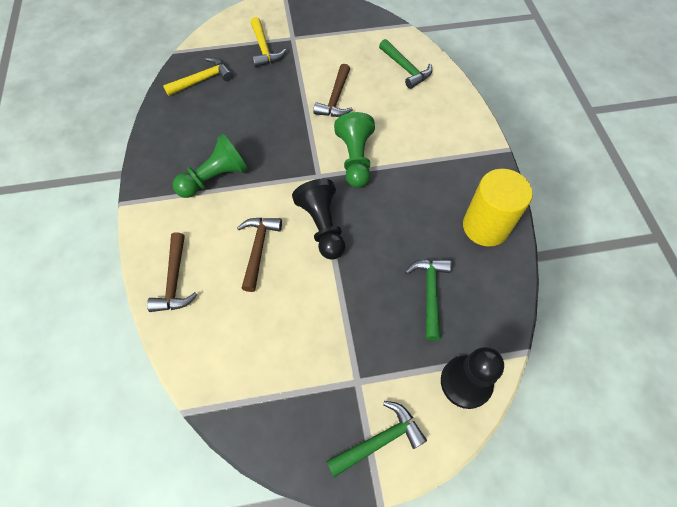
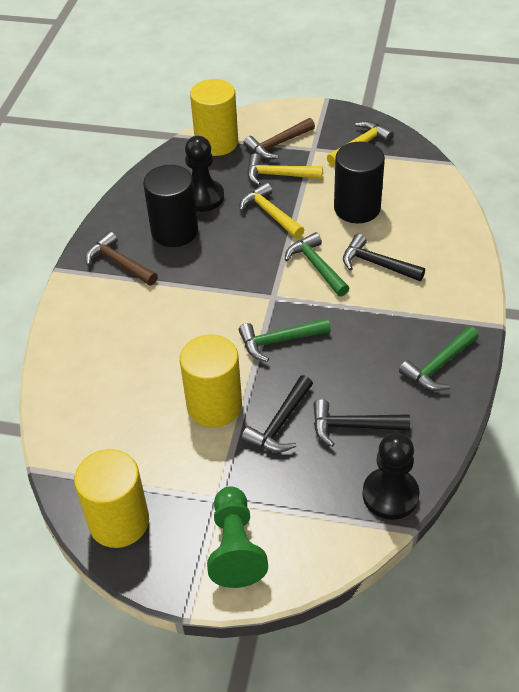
black cylinder: none = 0 -> [143,165,198,247] [334,142,385,223] = 2
black hammer: none = 0 -> [242,375,313,452] [313,399,410,447] [343,234,425,281] = 3
brown hammer: [147,232,198,312] [237,218,282,292] [313,64,353,117] = 3 -> [85,231,158,285] [243,118,315,159] = 2
green pawn: [173,134,248,198] [334,112,375,188] = 2 -> [207,487,268,588] = 1
yellow cylinder: [463,169,533,247] = 1 -> [74,449,149,548] [180,334,242,427] [190,79,238,156] = 3
yellow hammer: [163,57,233,96] [251,17,286,67] = 2 -> [240,182,304,239] [247,153,323,186] [327,121,394,166] = 3

